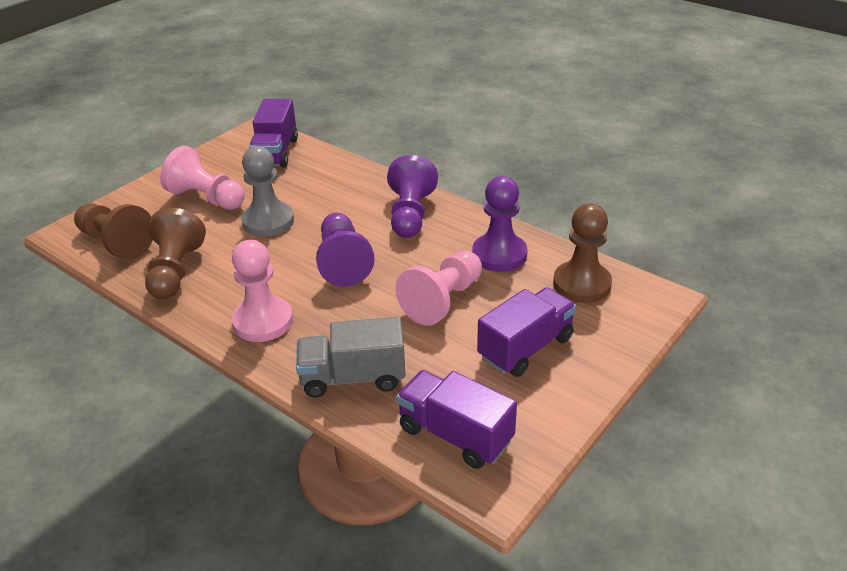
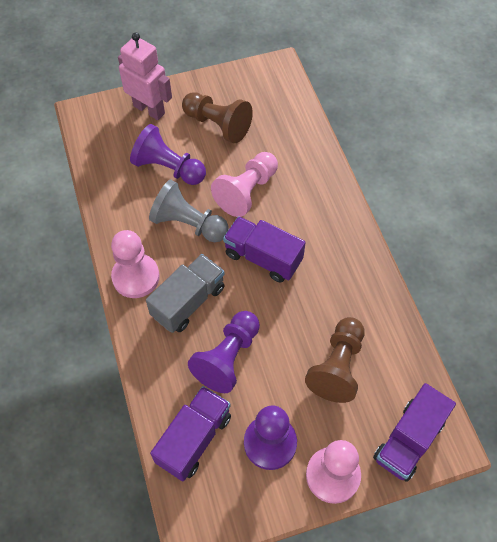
brown pawn: [74,203,153,259] [145,208,206,299] [553,203,612,303] = 3 -> [182,92,253,143] [305,317,365,403] = 2
pink robot: none = 0 -> [118,32,172,120] = 1

